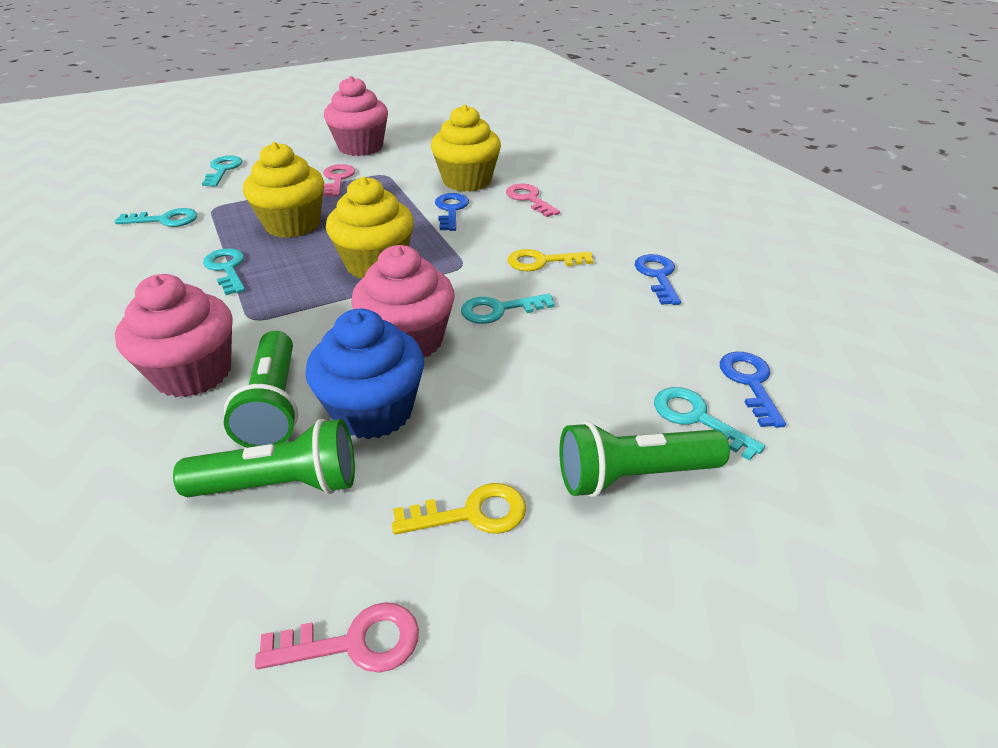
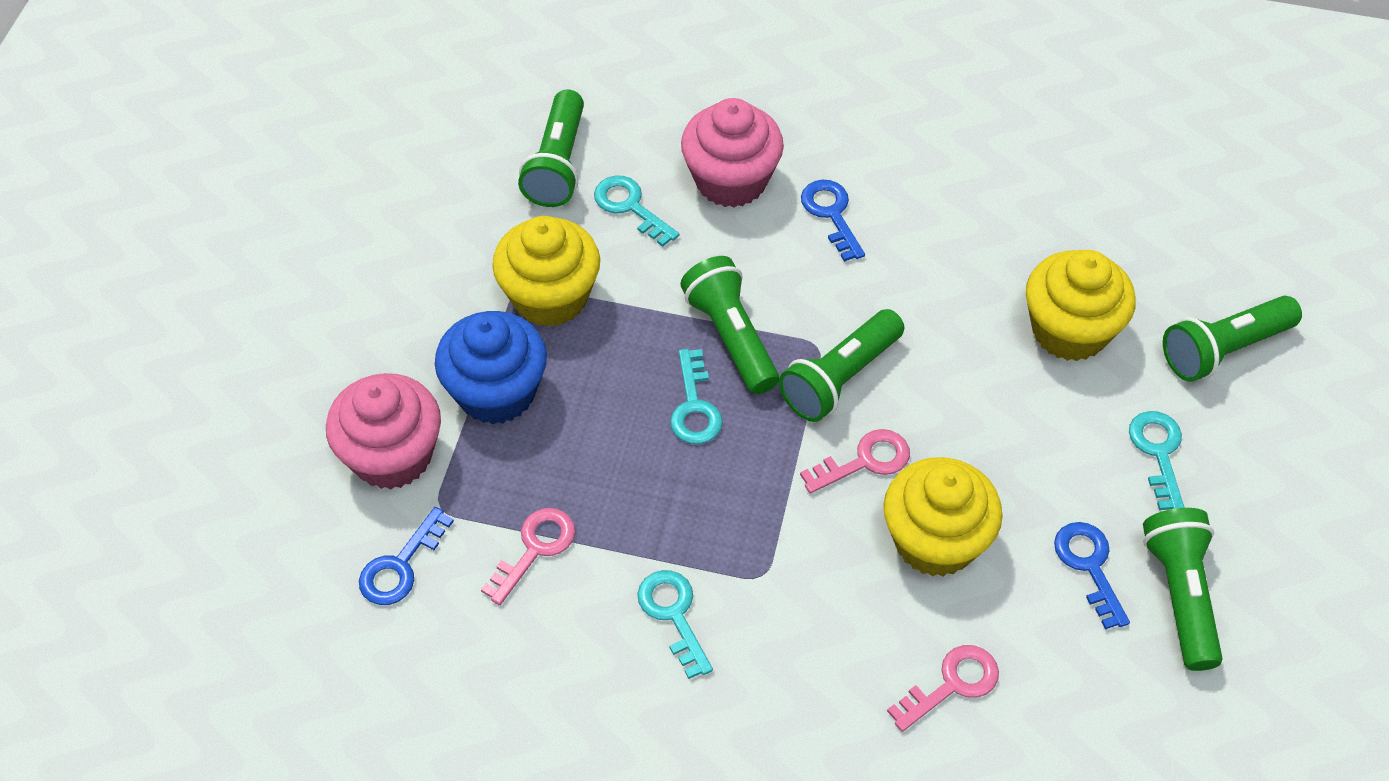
green flashlight: [173,419,355,497] [224,331,298,448] [559,421,730,497] = 3 -> [518,89,584,207] [680,256,779,394] [779,309,904,422] [1143,508,1223,671] [1163,296,1302,382] = 5
pink cupcake: [115,274,232,397] [324,76,388,156] [351,245,455,358] = 3 -> [326,373,441,490] [681,98,784,208] = 2
turquoise key: [114,208,197,227] [202,156,242,186] [203,248,245,295] [461,294,555,324] [654,387,765,461] = 5 -> [594,175,679,247] [637,570,713,679] [670,349,723,444] [1129,411,1184,510] = 4
yellow key: [392,483,526,535] [508,249,593,271] = 2 -> none = 0

